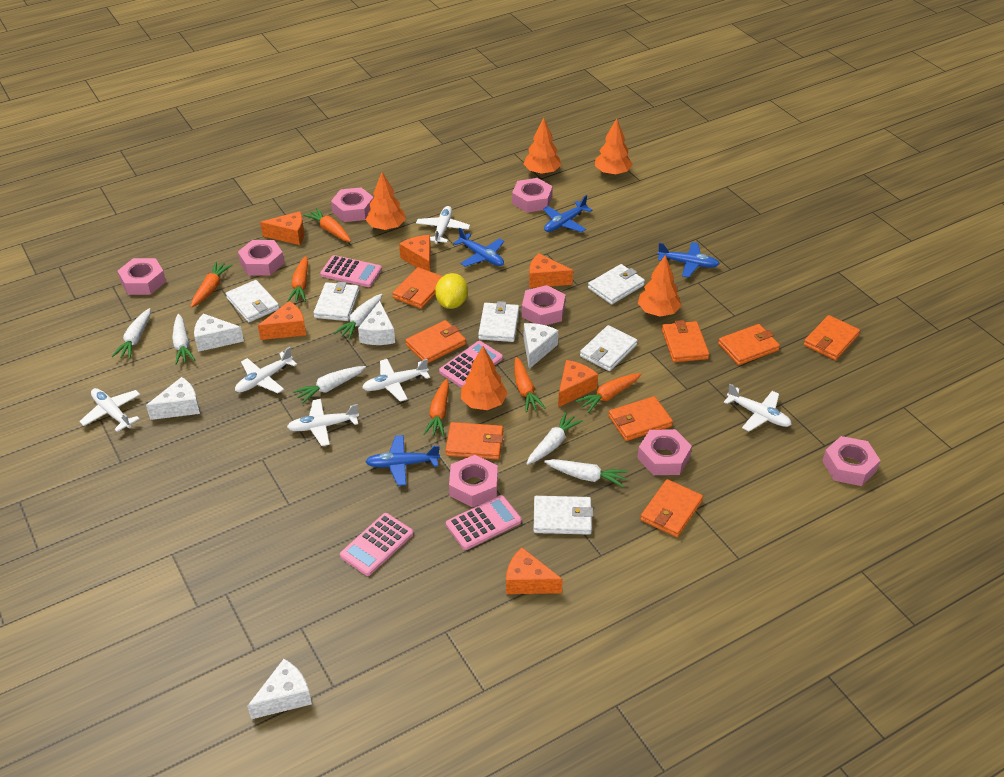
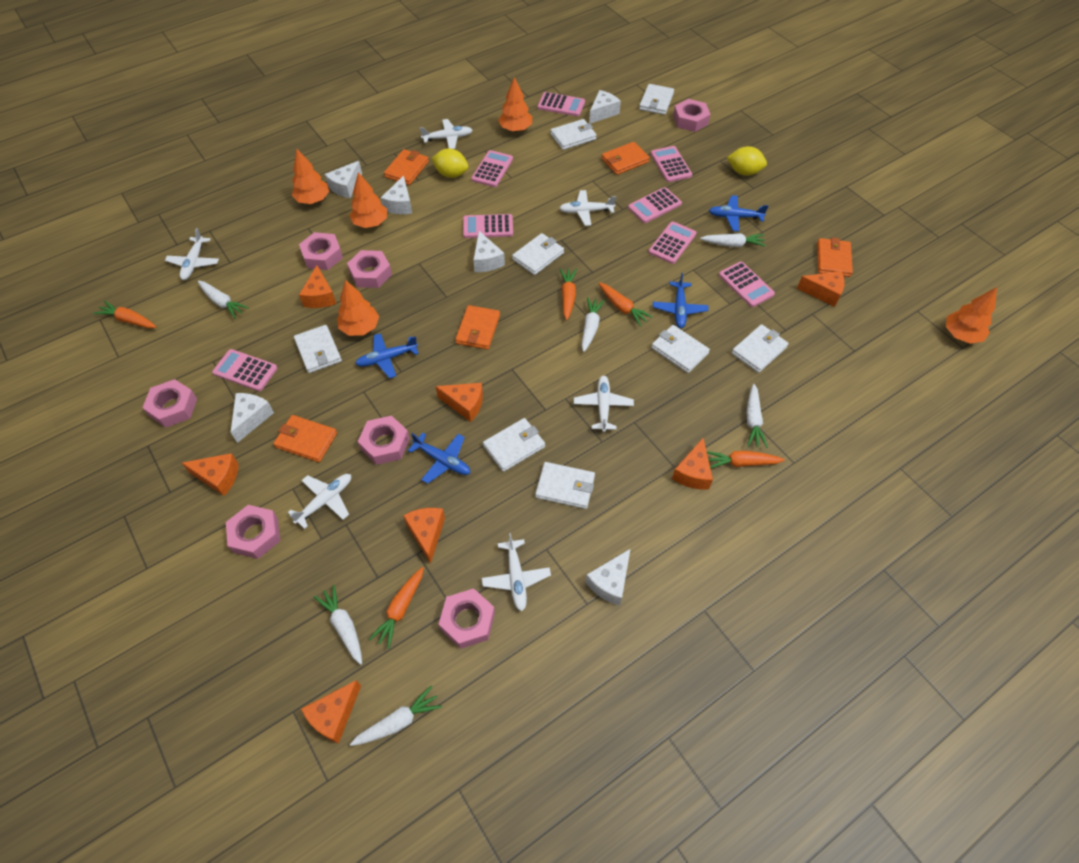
orange carrot: [191,261,232,308] [287,256,308,302] [303,208,351,242] [423,379,449,437] [514,357,546,412] [575,373,641,413] = 6 -> [93,301,156,328] [369,567,424,649] [560,268,577,320] [598,282,653,327] [707,451,785,468] = 5
orange cheese: [258,301,306,340] [260,211,304,245] [399,235,431,271] [506,548,563,594] [529,253,573,288] [558,360,598,407] = 6 -> [182,453,239,496] [299,265,336,308] [301,680,361,744] [403,508,445,563] [435,383,483,422] [672,438,713,490] [797,271,845,307] = 7
orange wallet: [392,267,443,309] [405,320,466,363] [445,422,503,460] [608,396,673,441] [640,479,703,537] [662,320,709,362] [718,324,780,365] [804,315,860,360] = 8 -> [273,415,337,462] [384,149,429,185] [455,305,500,350] [601,142,650,175] [817,237,853,277] = 5
pink calculator: [320,255,382,287] [340,513,413,576] [439,341,503,387] [446,495,522,550] = 4 -> [212,349,278,391] [463,214,513,238] [471,150,513,187] [537,92,585,117] [628,187,682,223] [649,221,697,264] [651,146,692,182] [719,261,775,307] = 8
pink nut: [118,258,166,295] [238,240,284,276] [331,187,374,222] [449,455,498,507] [512,178,553,213] [522,285,565,325] [637,429,692,475] [822,436,880,486] = 8 -> [142,379,197,428] [226,505,280,559] [299,232,343,270] [347,250,392,288] [358,416,410,465] [439,588,495,649] [673,99,711,132] = 7
white cheese: [146,377,200,420] [194,313,244,352] [247,659,312,719] [358,301,395,345] [524,323,558,369] = 5 -> [230,393,274,443] [325,161,362,198] [381,175,412,214] [473,231,505,272] [586,548,631,606] [589,90,621,123] = 6
white wallet: [226,280,279,322] [313,281,359,321] [478,301,519,342] [534,496,593,535] [580,325,638,371] [588,264,645,305] = 6 -> [294,325,342,373] [483,418,545,472] [512,233,564,275] [535,462,595,509] [550,119,597,150] [639,84,674,115] [651,325,710,373] [732,324,789,373] = 8
yellow lemon: [435,273,468,309] = 1 -> [431,148,468,178] [727,146,767,176] = 2

